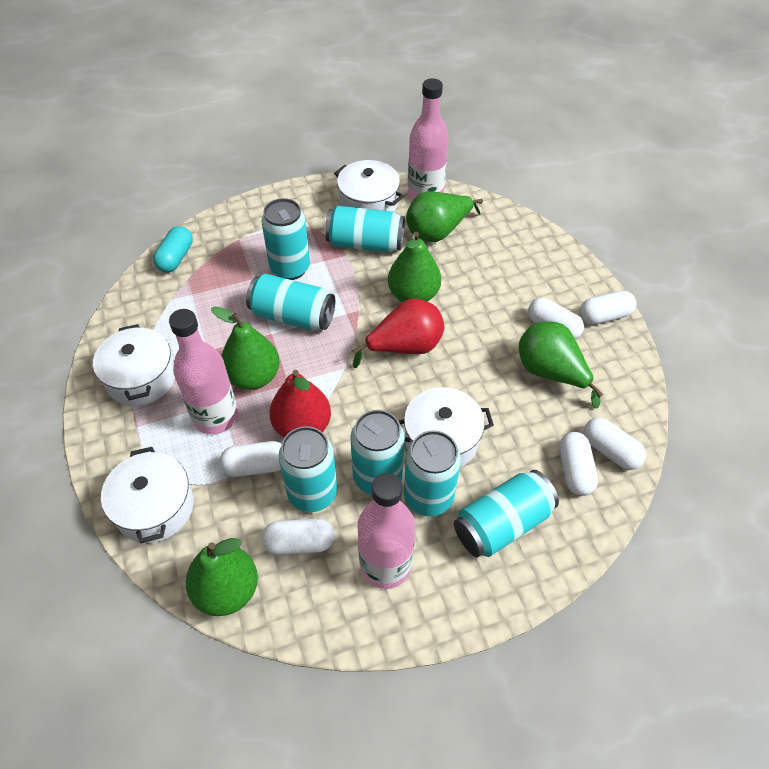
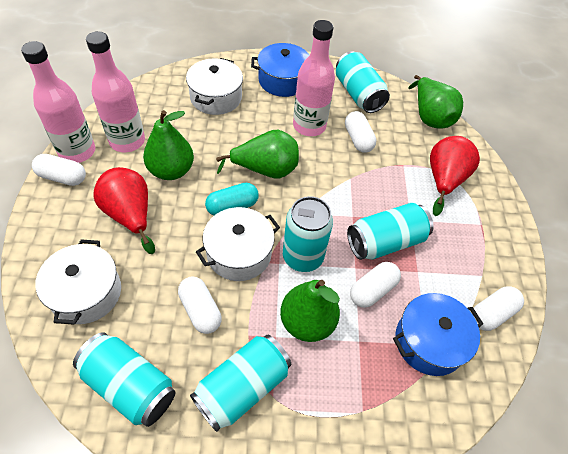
blue pot: none = 0 -> [251,43,309,97] [393,293,484,376] = 2
green pear: [186,538,258,616] [211,306,280,390] [388,232,441,302] [406,192,483,242] [519,321,603,409] = 5 -> [143,110,194,180] [216,130,299,179] [280,280,340,342] [408,75,463,129] = 4
turquoise can: [246,274,335,330] [262,198,310,280] [279,426,337,512] [325,206,405,253] [351,410,405,495] [404,430,461,516] [454,470,559,557] = 7 -> [73,332,175,427] [190,335,291,432] [283,196,333,272] [336,51,390,113] [347,203,433,260] = 5
white capsule: [220,441,282,477] [262,519,335,555] [528,298,584,339] [559,432,598,496] [580,291,636,325] [583,417,646,470] = 6 -> [32,154,86,186] [178,277,222,334] [345,111,376,153] [350,262,401,308] [474,286,524,331] = 5
white pot: [93,324,175,406] [101,447,194,543] [334,160,404,212] [399,387,494,467] = 4 -> [35,239,121,325] [186,58,243,115] [196,207,280,281] = 3

